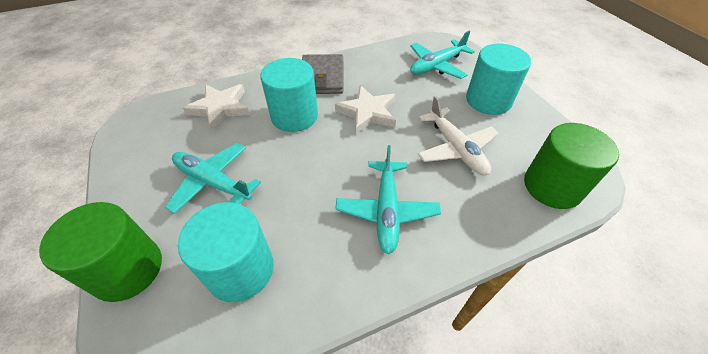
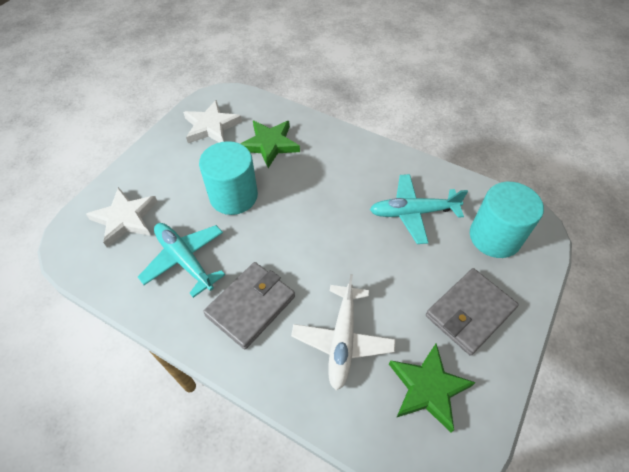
green cylinder: [39,202,162,302] [524,123,619,209] = 2 -> none = 0
green star: none = 0 -> [241,121,300,168] [389,344,476,432] = 2
grey wallet: [302,54,343,94] = 1 -> [203,262,295,349] [426,268,519,356] = 2
turquoise cylinder: [178,202,274,302] [260,58,318,132] [466,43,531,115] = 3 -> [199,141,258,215] [470,182,544,258] = 2
turquoise plane: [165,143,261,214] [335,145,441,255] [410,31,475,79] = 3 -> [138,223,225,298] [370,174,468,244] = 2

